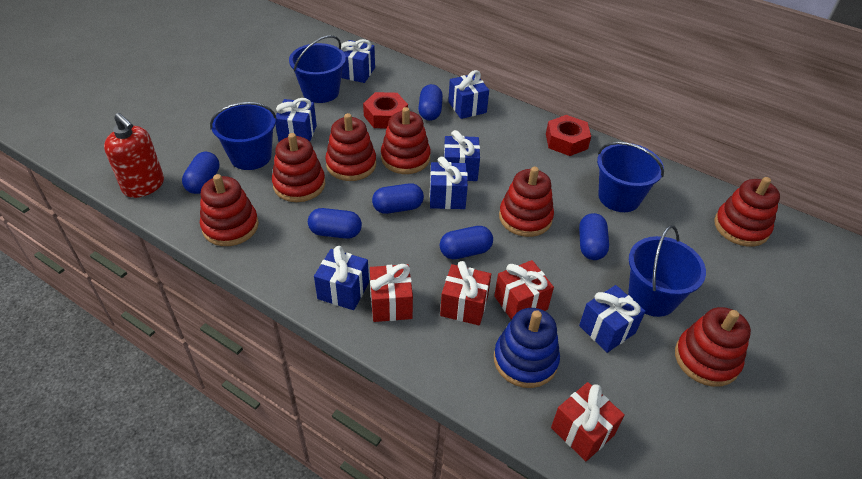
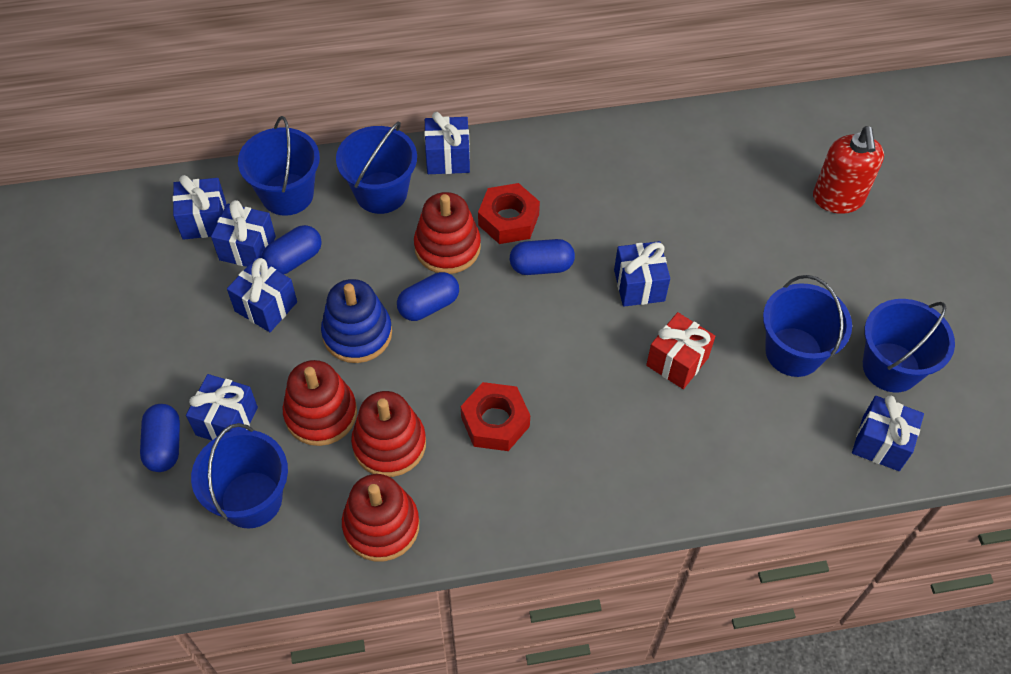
blue bucket: [210,102,277,170] [289,35,346,103] [597,142,664,212] [628,225,706,317] = 4 -> [191,423,288,528] [238,116,320,216] [336,122,417,214] [763,275,852,377] [863,299,955,393] = 5
blue capsule: [182,152,220,194] [308,208,362,239] [372,183,424,214] [418,84,443,121] [440,226,493,259] [579,213,609,260] = 6 -> [140,404,180,472] [261,225,322,274] [397,272,459,321] [510,239,575,275] = 4
red gift: [370,264,413,322] [440,261,491,325] [494,260,554,320] [551,382,625,461] = 4 -> [646,312,715,389] = 1
red stacking toy: [200,174,259,246] [272,133,325,202] [325,113,376,181] [381,107,431,174] [499,167,554,237] [675,307,751,387] [714,177,780,247] = 7 -> [283,360,357,446] [342,474,419,561] [351,391,426,477] [414,192,481,274] = 4

